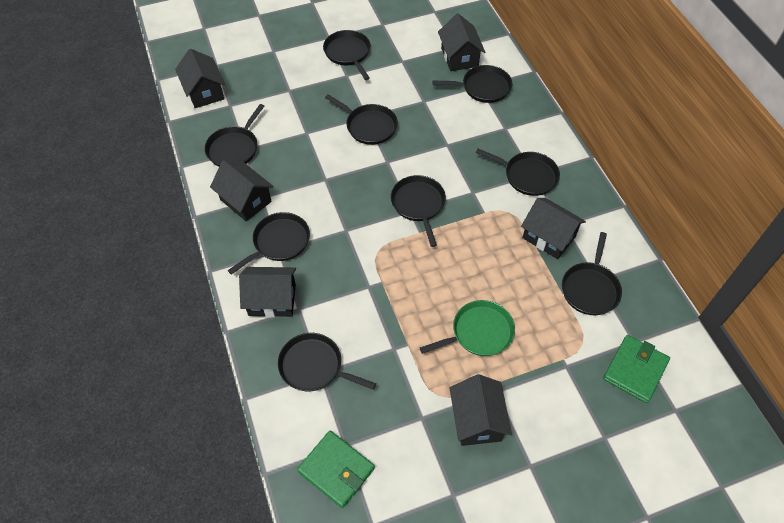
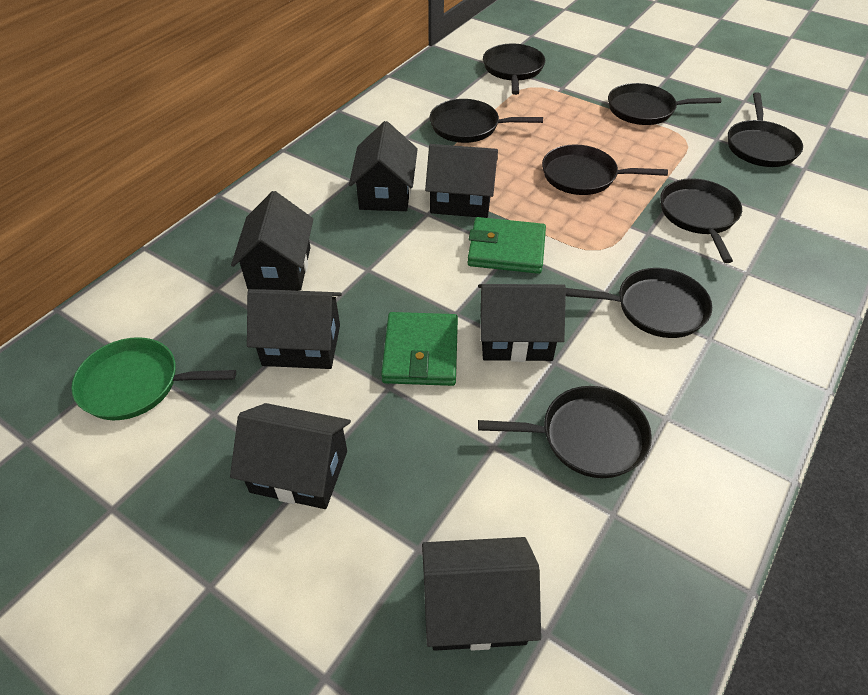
black house: [175,49,225,108] [210,160,274,221] [239,267,296,317] [438,14,485,71] [450,374,512,446] [521,198,586,259] = 6 -> [230,403,351,509] [231,191,313,291] [247,289,342,369] [349,121,418,211] [422,537,541,651] [425,144,498,218] [478,284,566,362] = 7
black pan: [205,104,264,167] [228,212,310,275] [278,333,376,391] [323,30,370,80] [325,94,398,145] [391,175,446,247] [432,65,512,103] [476,149,560,196] [562,232,622,315] = 9 -> [430,99,543,143] [478,386,652,478] [483,44,545,95] [542,144,668,195] [566,268,712,338] [608,83,721,125] [660,178,742,263] [728,92,803,167] = 8

